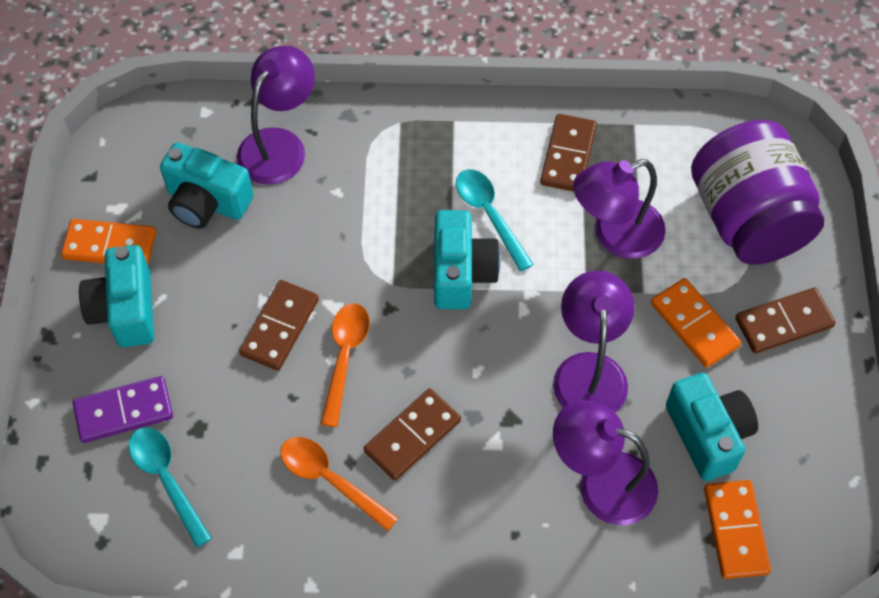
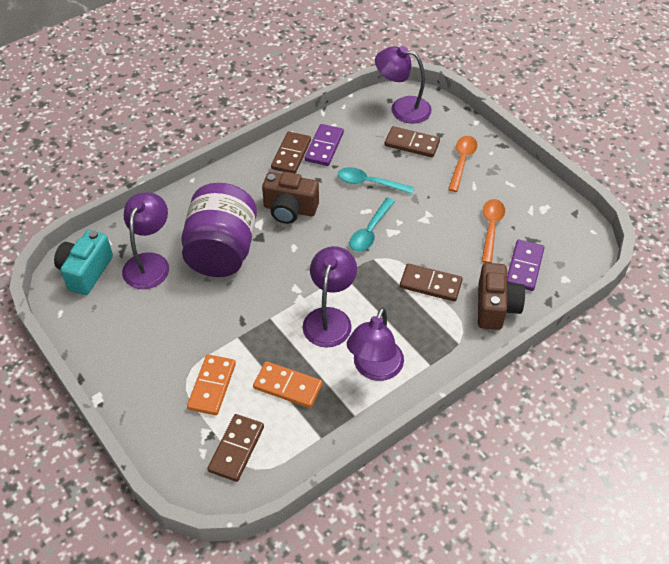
brown camera: none = 0 -> [262,172,319,224] [478,263,525,330] = 2
orange domino: [61,219,156,264] [651,278,741,368] [704,480,771,579] = 3 -> [187,354,236,415] [253,361,323,408] = 2
purple domino: [73,376,173,443] = 1 -> [305,124,344,166] [507,240,544,291] = 2
turquoise camera: [79,245,154,347] [160,143,254,229] [434,210,501,309] [666,373,758,481] = 4 -> [54,230,113,295] = 1

